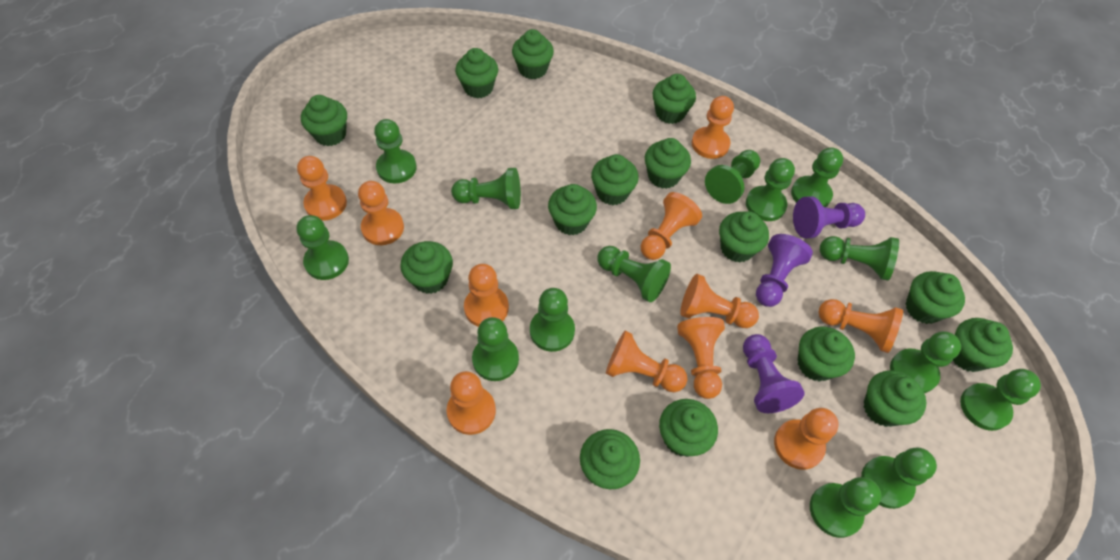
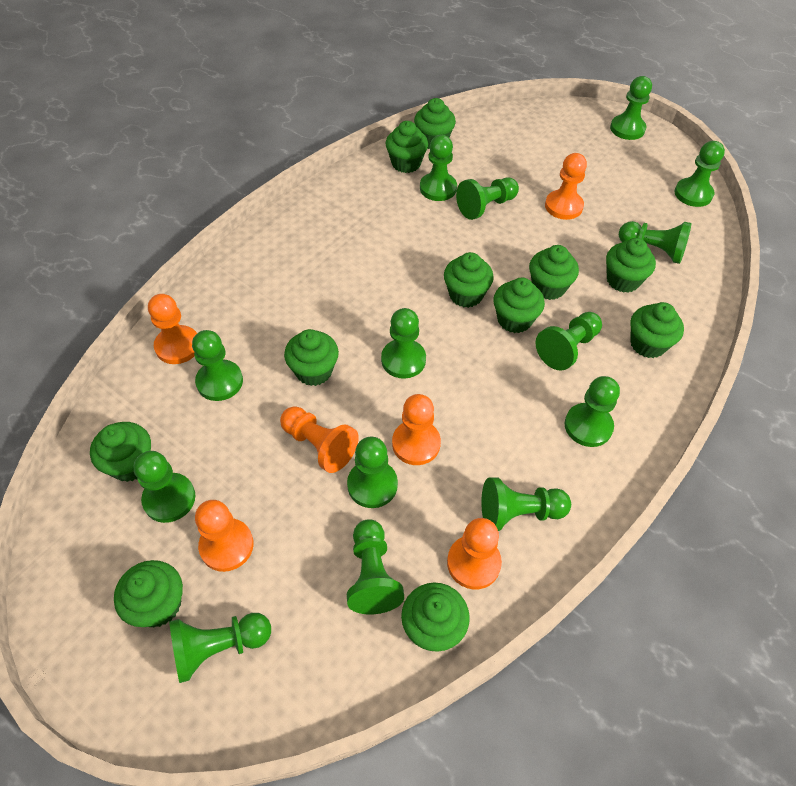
green cupcake: [301,95,347,146] [400,241,453,294] [455,48,498,98] [512,29,554,79] [548,184,597,235] [580,429,640,489] [591,154,639,205] [645,138,691,189] [653,74,696,124] [659,399,718,457] [719,211,769,262] [798,327,855,382] [864,370,926,427] [906,271,965,324] [952,318,1013,372] = 15 -> [90,422,151,482] [114,560,183,627] [284,329,339,386] [385,121,428,173] [401,583,470,652] [414,98,456,149] [444,252,494,308] [493,278,545,333] [529,245,579,300] [606,238,656,293] [630,302,684,358] = 11
orange pawn: [297,156,347,221] [358,181,404,245] [447,371,496,435] [464,264,509,327] [606,331,687,392] [641,192,702,260] [677,317,725,399] [680,274,759,328] [692,96,734,159] [774,408,839,470] [819,299,903,353] = 11 -> [148,294,197,364] [195,500,254,572] [280,406,359,473] [392,394,441,465] [447,518,502,589] [545,153,587,220] = 6
purple pawn: [743,334,805,413] [756,234,813,307] [793,196,865,238] = 3 -> none = 0

